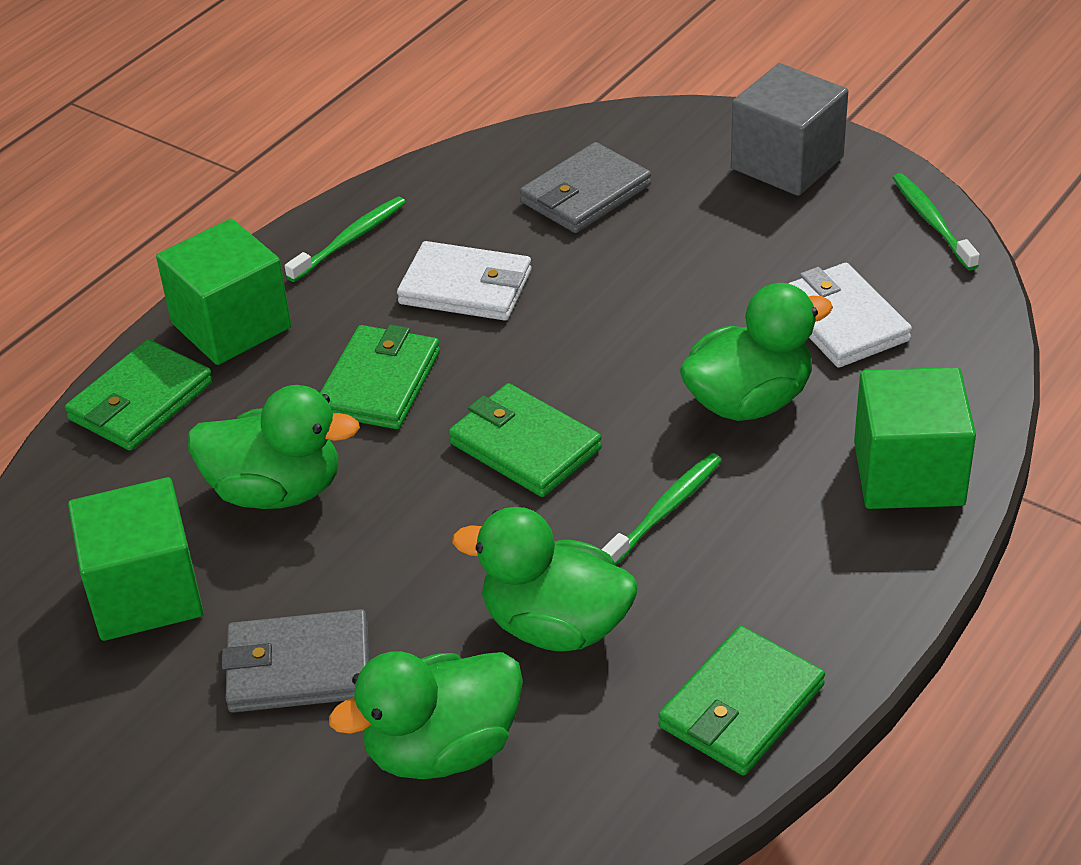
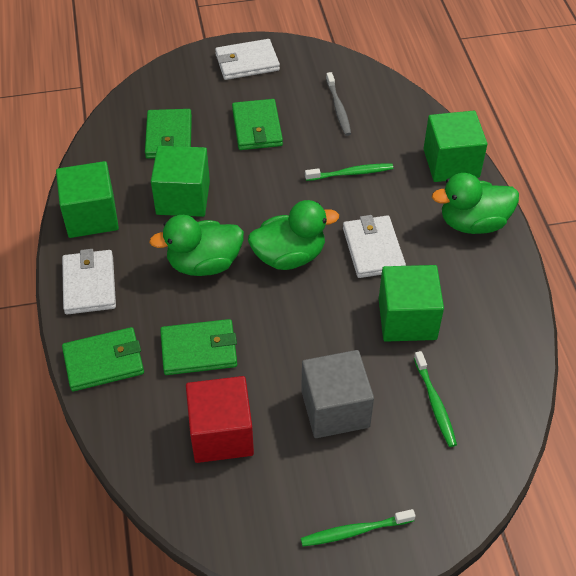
green cube: [68,477,204,641] [156,218,291,365] [854,367,976,509] = 3 -> [56,161,119,238] [151,146,210,217] [379,265,444,342] [424,111,487,182] = 4
green duck: [187,385,360,509] [329,651,523,779] [452,507,638,651] [680,283,833,421] = 4 -> [149,215,244,276] [248,200,339,270] [432,173,519,234] = 3
grey toothbrush: none = 0 -> [326,72,351,136] = 1
grey wallet: [221,609,369,713] [520,142,651,233] = 2 -> none = 0
red cube: none = 0 -> [186,376,254,463] = 1
white wallet: [397,241,532,321] [788,263,912,368] = 2 -> [62,249,116,315] [215,39,280,80] [343,215,406,278] = 3

